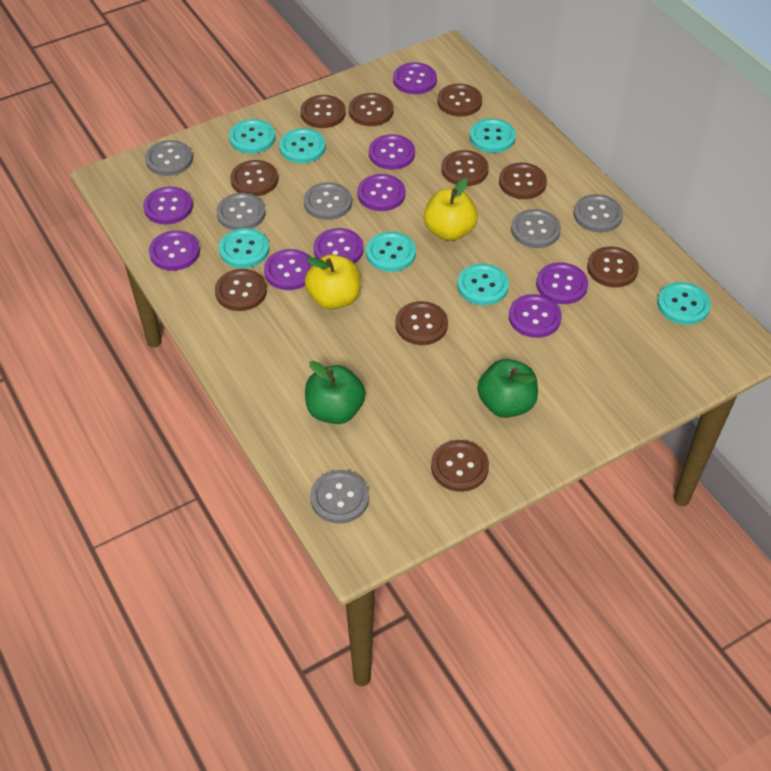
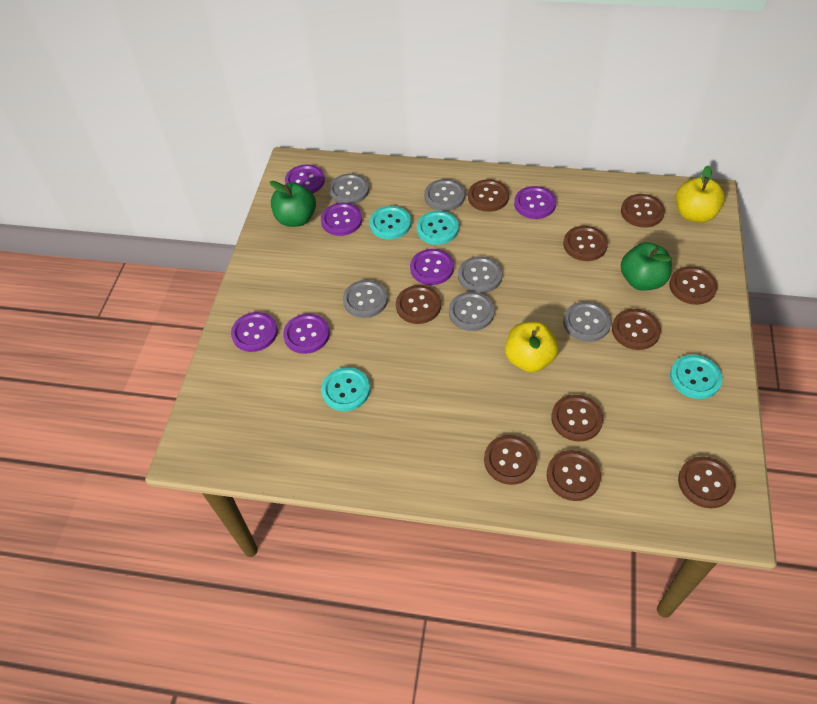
purple button: [143,186,193,225] [149,230,200,271] [264,249,312,290] [313,228,364,263] [357,174,405,211] [369,134,415,170] [393,62,437,94] [509,294,562,338] [536,262,588,304] = 9 -> [231,312,278,352] [283,313,330,354] [285,164,325,193] [321,203,362,236] [410,249,454,285] [514,186,556,219] = 6
turquoise button: [219,228,269,268] [229,119,275,154] [279,128,326,163] [366,232,416,272] [457,263,509,305] [469,118,516,153] [657,282,711,325] = 7 -> [321,367,370,411] [369,206,411,239] [417,211,459,245] [670,355,723,399] = 4

